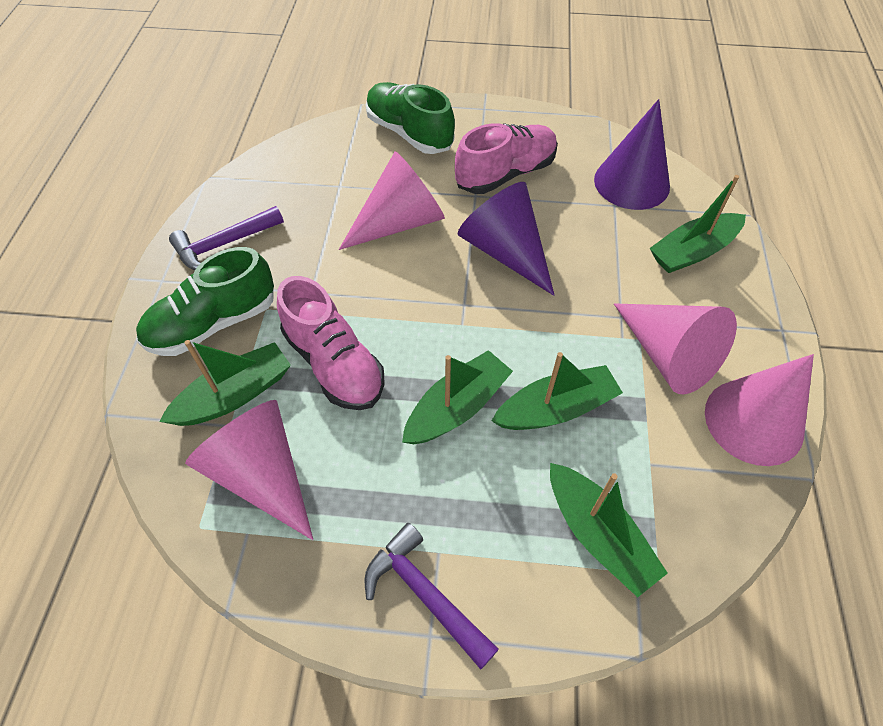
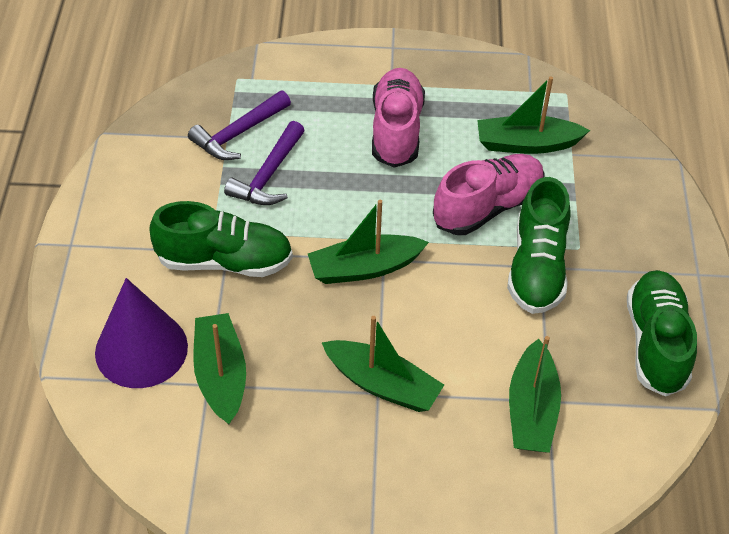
green shoe: [136,247,274,356] [366,82,455,154] = 2 -> [149,201,293,277] [507,177,571,314] [627,270,697,397] = 3
pink cone: [185,400,313,540] [339,151,445,250] [614,303,737,395] [705,354,814,466] = 4 -> none = 0
purple cone: [458,182,555,296] [594,99,670,210] = 2 -> [95,278,188,388] = 1

